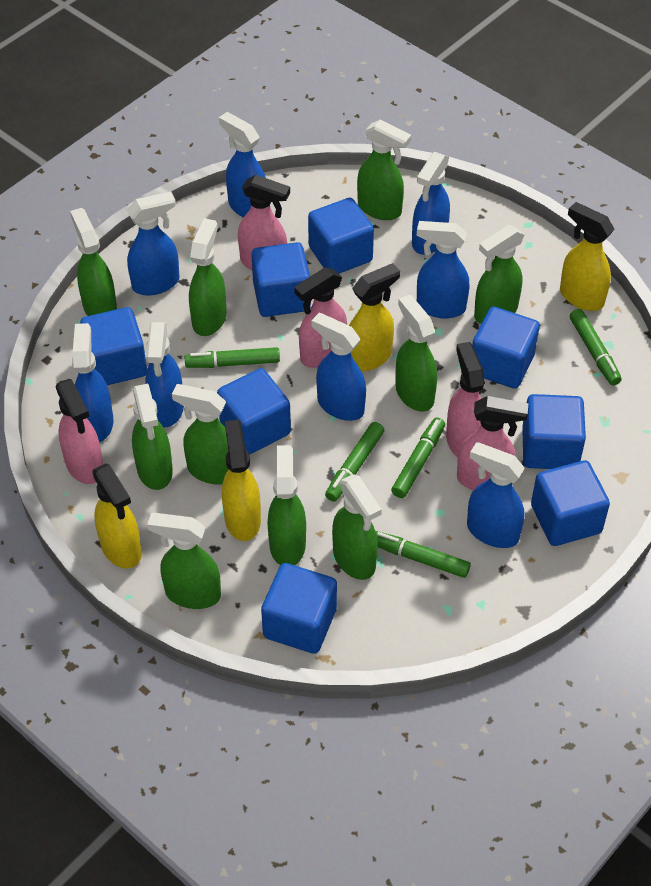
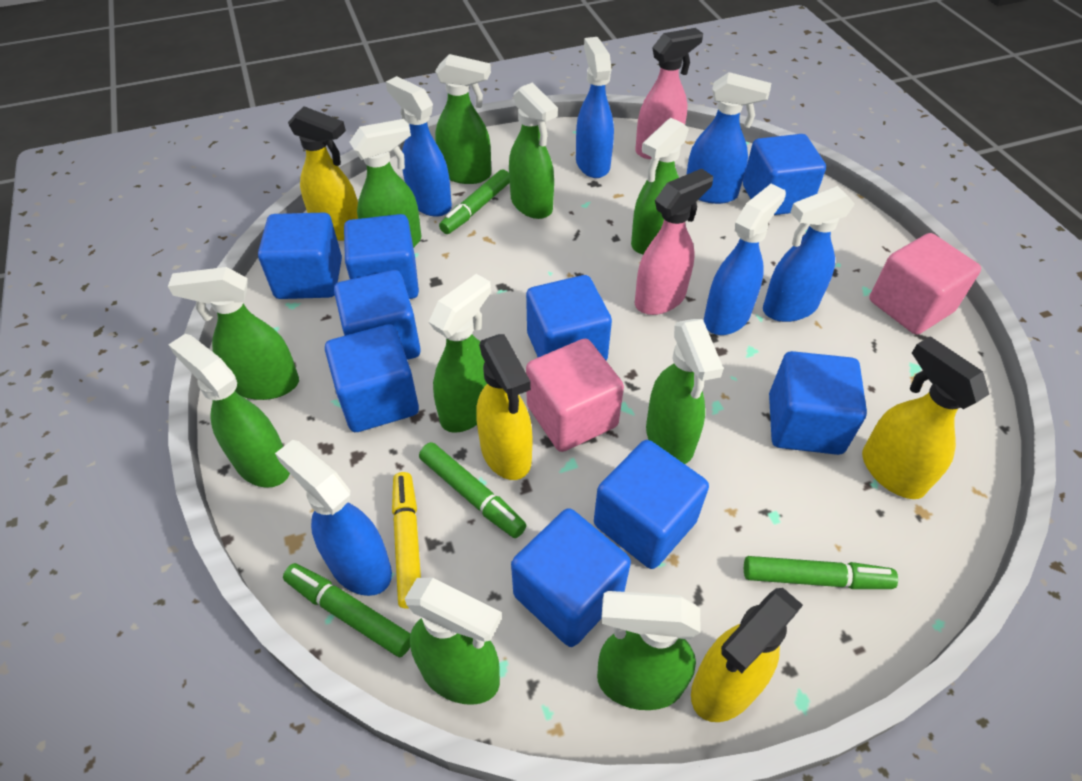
blue cube: [80,307,147,385] [217,368,291,455] [251,242,311,317] [261,563,337,654] [308,198,374,274] [472,307,540,389] [522,394,586,469] [531,460,610,546] = 8 -> [258,213,342,299] [325,324,419,432] [334,270,421,360] [344,214,419,299] [511,508,631,647] [526,275,612,360] [594,440,709,569] [743,134,826,215] [769,351,867,455] = 9
blue spray bottle: [72,323,114,442] [127,192,180,295] [145,322,184,428] [219,112,266,218] [311,313,366,421] [412,152,450,255] [417,221,469,318] [467,442,525,548] = 8 -> [275,440,392,596] [386,76,452,217] [576,37,614,178] [686,72,771,204] [704,184,786,335] [763,186,855,322] = 6
green marker: [185,347,280,368] [325,422,384,501] [375,531,471,578] [391,418,445,498] [570,309,622,385] = 5 -> [283,563,411,657] [419,442,527,538] [439,169,510,234] [744,556,898,589] = 4
pink cube: none = 0 -> [526,339,624,452] [870,233,981,335] = 2
pink spray bottle: [56,379,103,484] [238,175,290,270] [294,267,347,368] [446,342,485,457] [457,396,528,491] = 5 -> [635,28,703,159] [635,169,713,315] = 2
yellow marker: none = 0 -> [392,472,421,609] = 1

